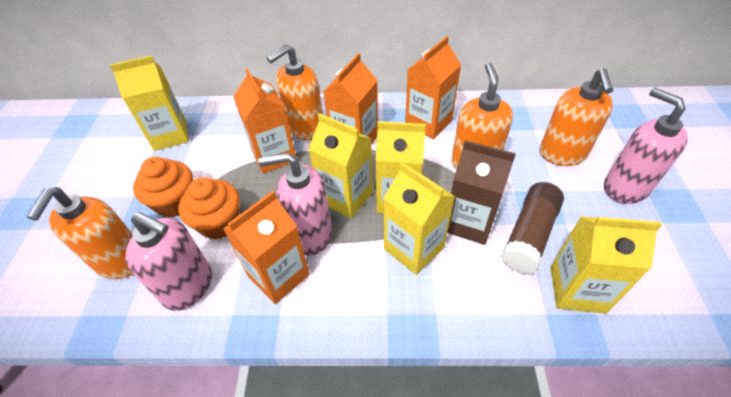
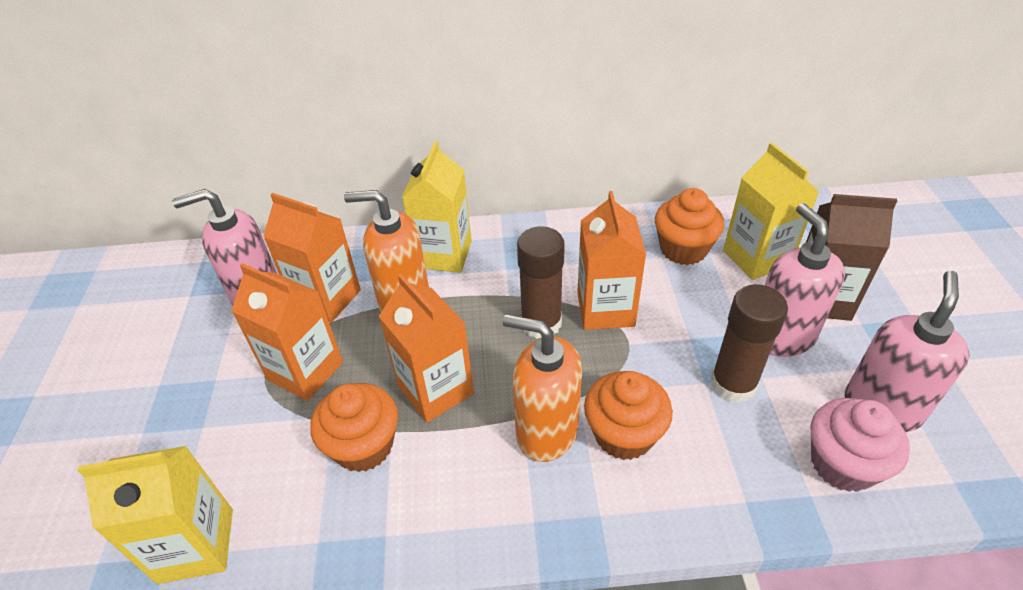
brown glue stick: [501,182,564,274] = 1 -> [517,226,565,339] [711,284,788,403] = 2
orange cupcake: [133,157,193,217] [179,177,240,240] = 2 -> [310,383,398,472] [584,371,673,460] [655,188,724,265] = 3
orange soap dispenser: [26,187,133,279] [267,44,323,141] [451,63,513,169] [539,68,613,166] = 4 -> [344,190,429,312] [503,314,582,462] = 2
pink cupcake: none = 0 -> [811,398,910,492] = 1
yellow carton: [110,56,189,151] [309,113,373,219] [375,121,426,214] [383,162,455,275] [550,216,662,314] = 5 -> [77,446,233,584] [402,141,472,273] [723,142,819,280] = 3

